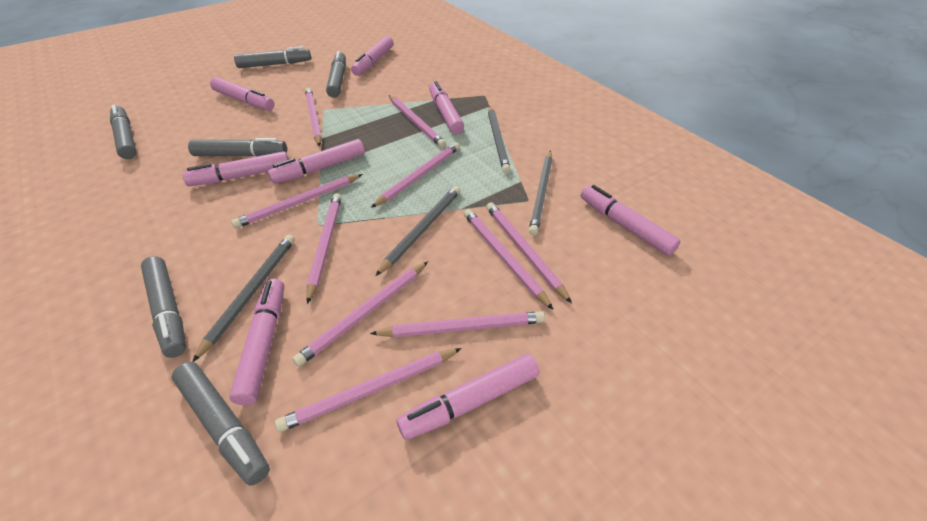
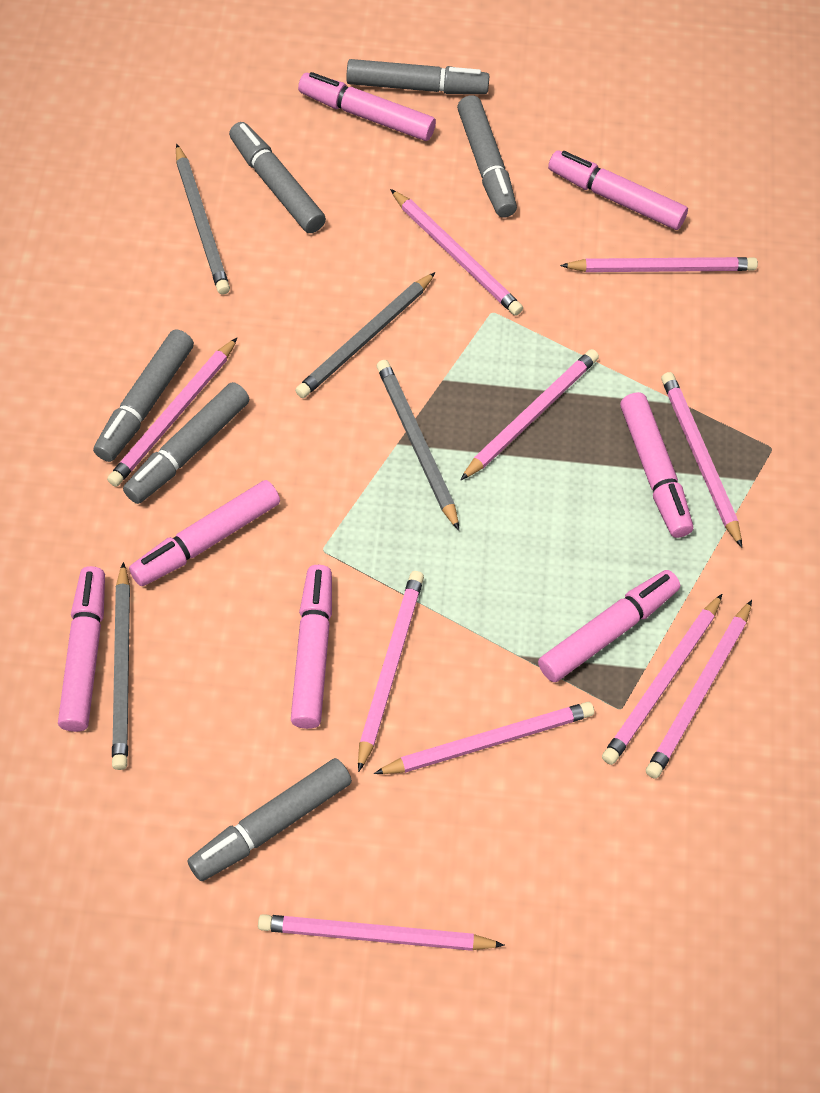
pink marker: [183,151,289,186] [210,77,275,110] [229,279,284,405] [268,139,365,184] [351,36,394,76] [396,354,540,440] [429,81,464,134] [581,185,681,256] = 8 -> [58,566,105,732] [129,480,280,586] [291,565,332,729] [298,72,436,141] [538,570,680,682] [548,150,688,230] [620,392,693,538] = 7

